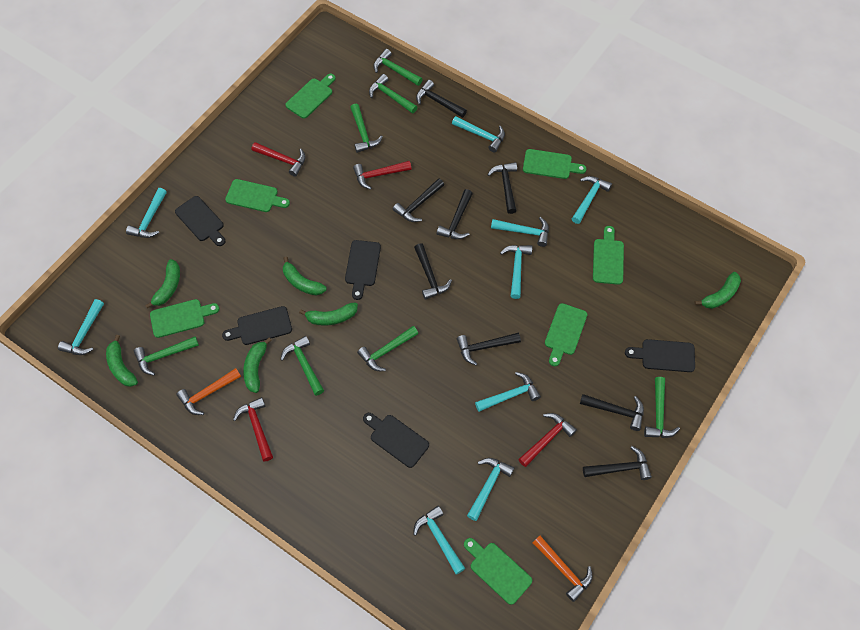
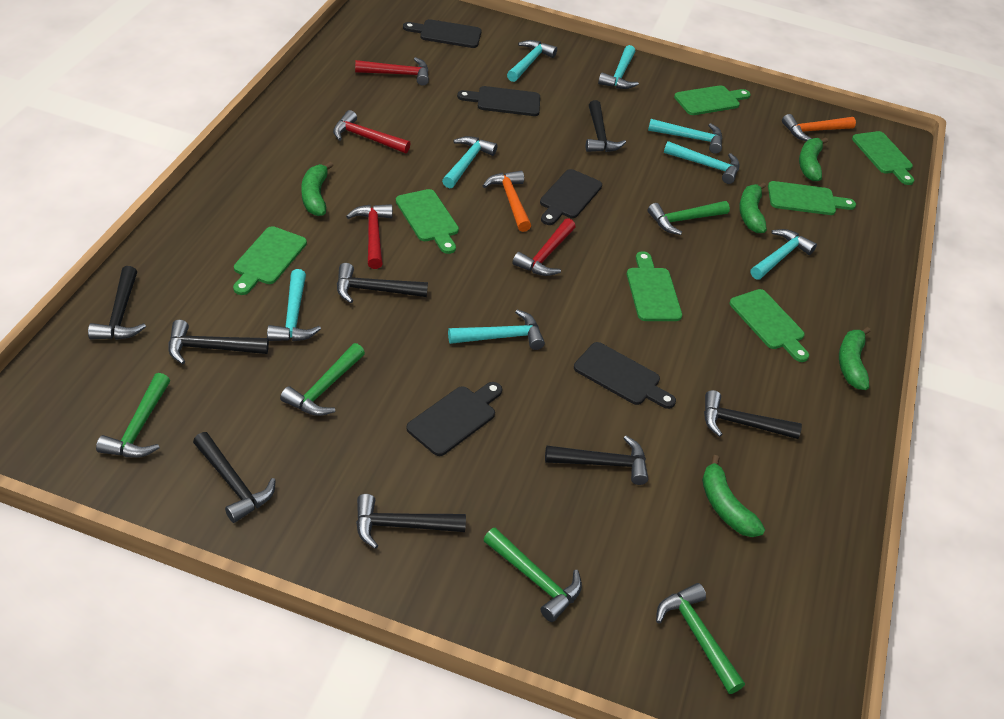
green banana: [106,335,138,387] [145,259,180,309] [243,338,272,393] [283,256,327,295] [299,302,358,326] [695,272,741,309] = 6 -> [301,162,333,216] [702,455,765,537] [739,182,767,233] [799,137,828,181] [839,327,871,390] = 5
green hammer: [134,336,199,376] [280,336,324,396] [350,104,383,153] [357,326,418,371] [369,74,417,114] [373,49,423,86] [644,377,680,438] = 7 -> [96,373,170,458] [280,343,365,416] [483,528,582,622] [648,201,730,235] [656,583,745,694] = 5
turquoise hammer: [58,299,104,355] [126,188,167,238] [413,506,465,575] [452,116,505,152] [467,458,515,521] [475,372,541,412] [491,217,549,247] [500,245,532,299] [572,176,612,224] = 9 -> [267,269,321,341] [442,136,498,188] [448,309,545,350] [507,40,557,82] [598,45,639,89] [648,119,723,154] [664,141,740,184] [751,229,817,280] = 8

